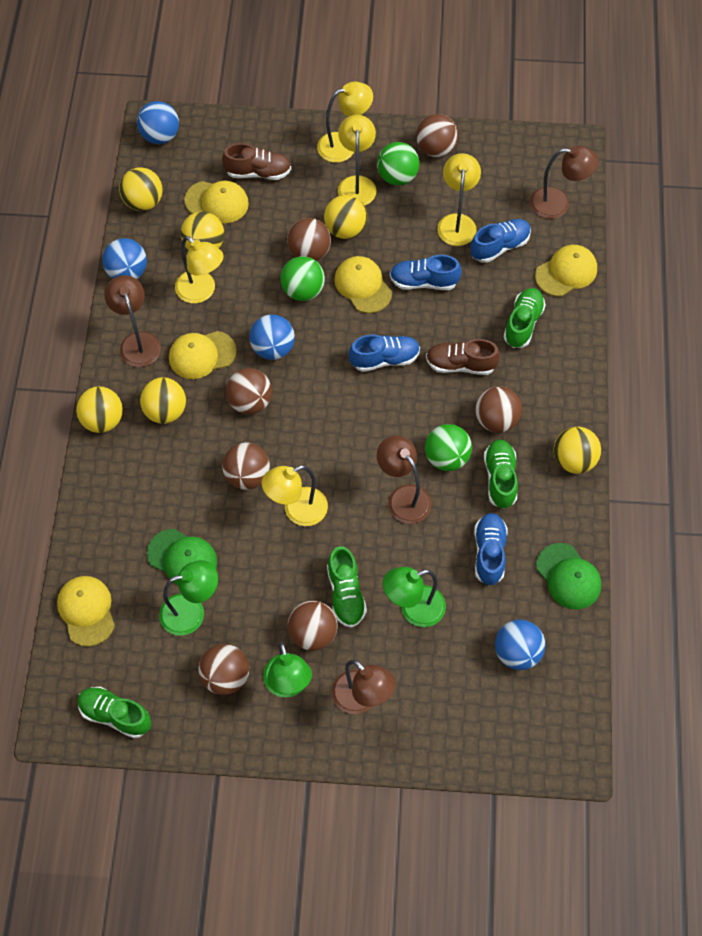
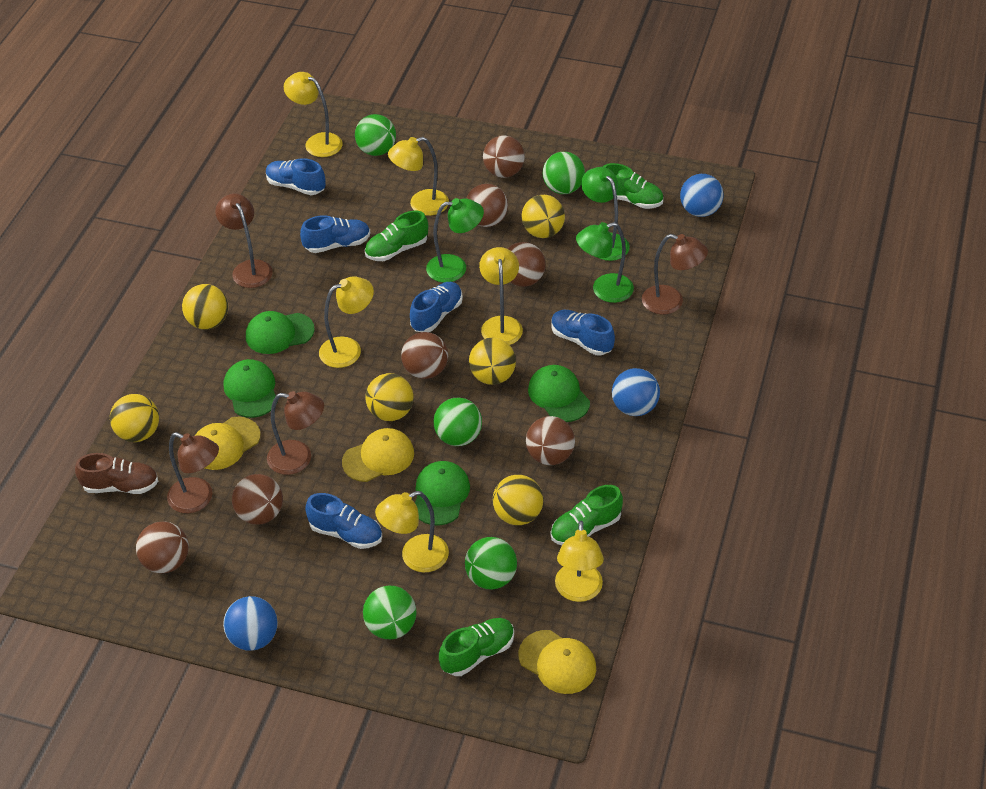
blue ball: [102,238,147,279] [137,101,179,144] [249,314,295,360] [495,620,546,670] = 4 -> [223,596,278,651] [612,368,660,416] [680,174,724,217] = 3
blue shoe: [349,334,420,372] [390,255,462,290] [471,219,531,263] [474,513,508,586] = 4 -> [266,158,326,195] [300,215,370,253] [305,493,382,549] [410,282,463,332] [551,310,615,355] = 5
brown shoe: [222,143,291,180] [426,339,500,375] = 2 -> [75,453,158,494] = 1
green ball: [281,256,325,301] [377,142,420,185] [425,424,472,471] = 3 -> [355,114,396,156] [363,586,417,639] [433,398,482,446] [465,537,517,589] [543,152,585,194] = 5
green cap: [147,529,217,585] [536,543,601,610] = 2 -> [224,359,278,418] [246,311,315,354] [415,461,470,526] [528,365,590,422] = 4
yellow cap: [57,576,115,646] [169,331,237,379] [184,181,249,223] [334,256,392,313] [535,245,597,297] = 5 -> [195,417,261,470] [342,428,414,482] [518,630,596,694] = 3
yellow lamp: [175,236,224,303] [262,465,328,526] [317,82,373,163] [338,115,376,206] [437,153,481,246] = 5 -> [284,72,343,157] [319,277,374,368] [375,491,449,572] [388,137,449,216] [479,247,523,345] [555,521,604,602] = 6

